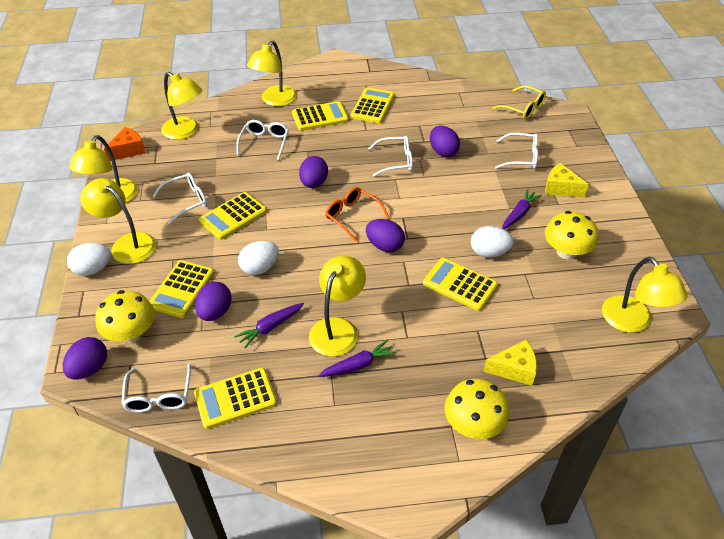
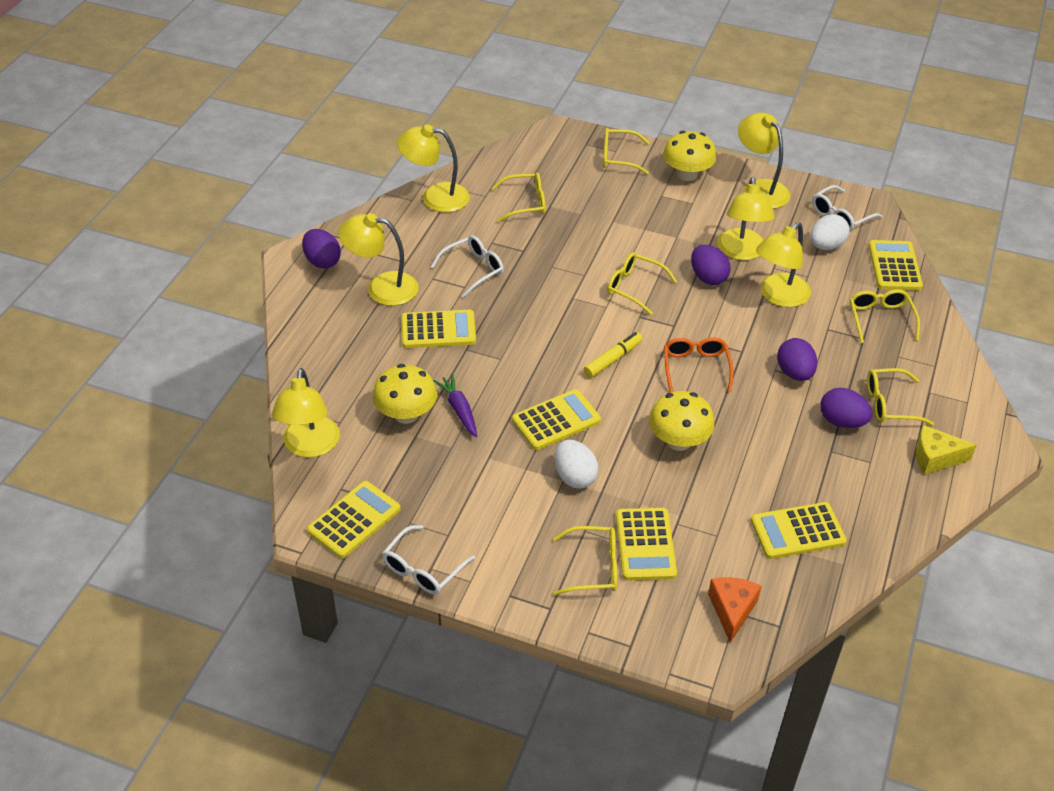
purple carrot: [234,303,304,348] [318,340,396,377] [502,189,542,229] = 3 -> [434,374,477,437] = 1
purple egg: [63,337,107,379] [195,282,232,321] [299,156,328,188] [366,219,405,252] [430,126,460,157] = 5 -> [302,229,341,269] [691,245,731,285] [777,338,817,381] [820,388,872,428] = 4
white egg: [67,243,111,276] [238,241,279,275] [471,226,514,258] = 3 -> [555,440,598,489] [810,214,850,250] = 2
white glasses: [121,363,191,413] [152,173,207,224] [236,120,289,160] [368,136,413,177] [495,133,538,169] = 5 -> [382,525,475,594] [431,235,504,297] [812,185,882,231] = 3
yellow cheese: [484,340,537,386] [545,163,589,197] = 2 -> [916,425,977,475] = 1
yellow glasses: [493,86,546,119] = 1 -> [492,172,545,222] [553,526,617,595] [603,128,650,174] [607,252,677,315] [850,289,920,343] [867,368,934,426] = 6
yellow marker: none = 0 -> [583,332,643,378] = 1

